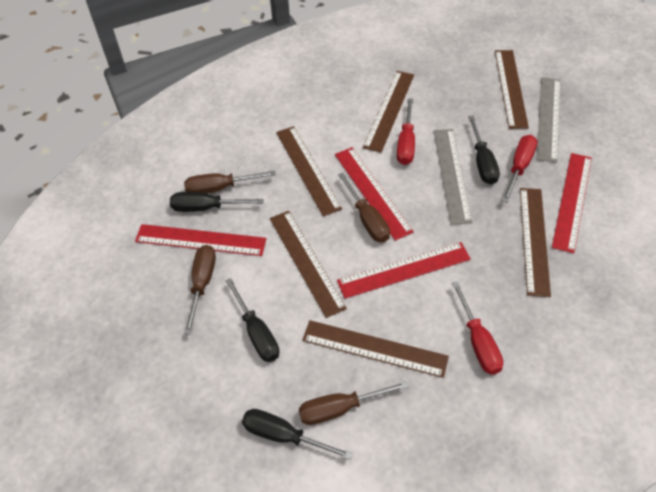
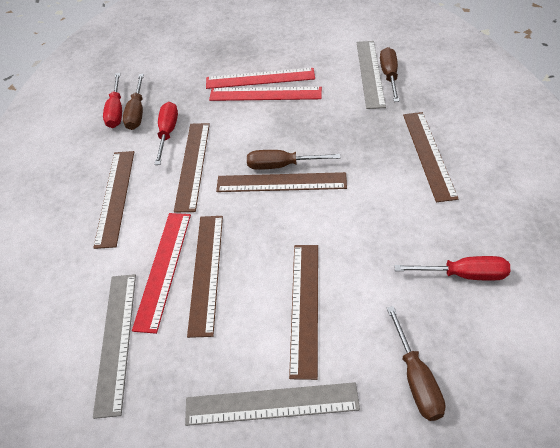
black screwdriver: [170,192,264,212] [225,278,279,362] [242,409,353,460] [468,116,500,185] = 4 -> none = 0
grey ruler: [434,129,472,224] [537,77,561,163] = 2 -> [93,274,136,419] [185,382,360,426] [357,41,386,109] = 3
red ruler: [135,224,266,256] [335,147,414,241] [337,242,471,299] [552,153,592,253] = 4 -> [132,213,191,334] [206,68,315,89] [209,87,322,101] = 3

